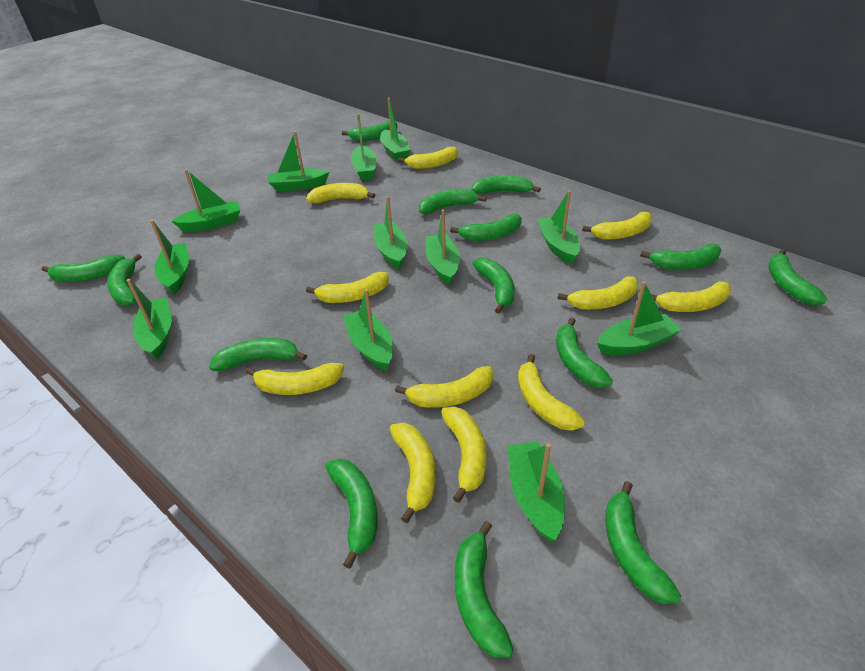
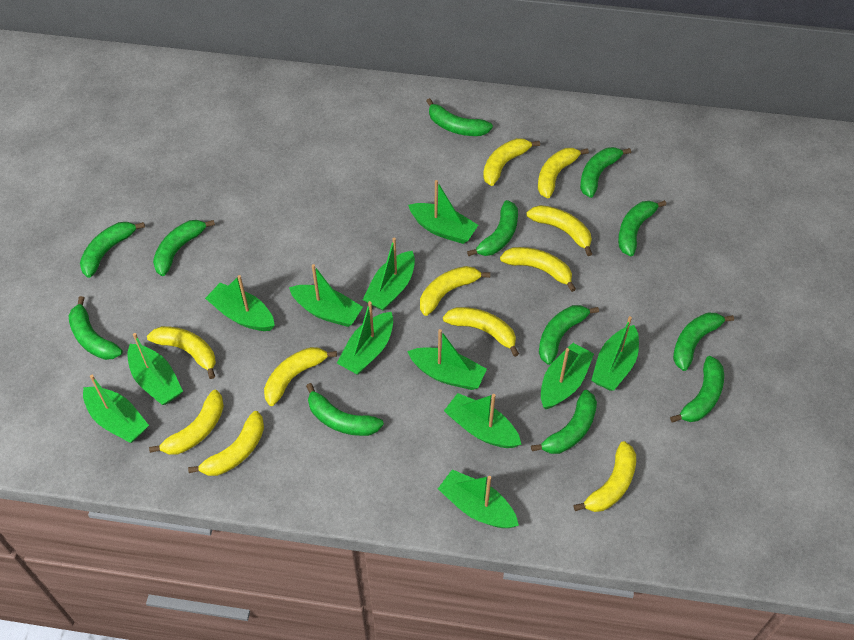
green banana: [42,255,125,282] [107,254,142,305] [209,338,307,371] [326,459,378,569] [342,121,398,141] [419,189,487,214] [450,214,522,241] [455,521,514,658] [471,175,541,194] [472,258,515,314] [556,317,613,388] [605,481,681,604] [640,244,722,269] [768,249,827,305] = 14 -> [69,296,123,360] [80,222,145,278] [153,220,215,276] [306,383,384,436] [426,98,493,136] [467,200,518,256] [531,390,597,454] [539,305,599,365] [580,147,631,198] [618,200,666,256] [670,356,724,422] [673,313,734,371] = 12

